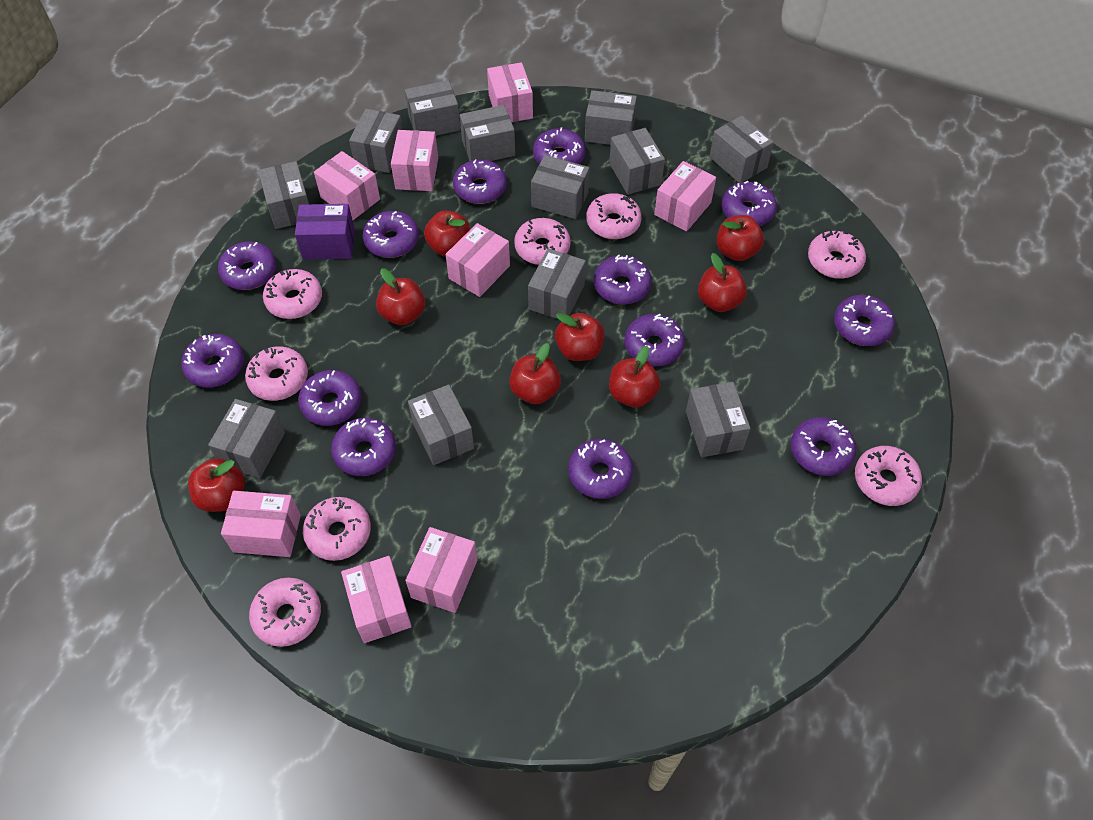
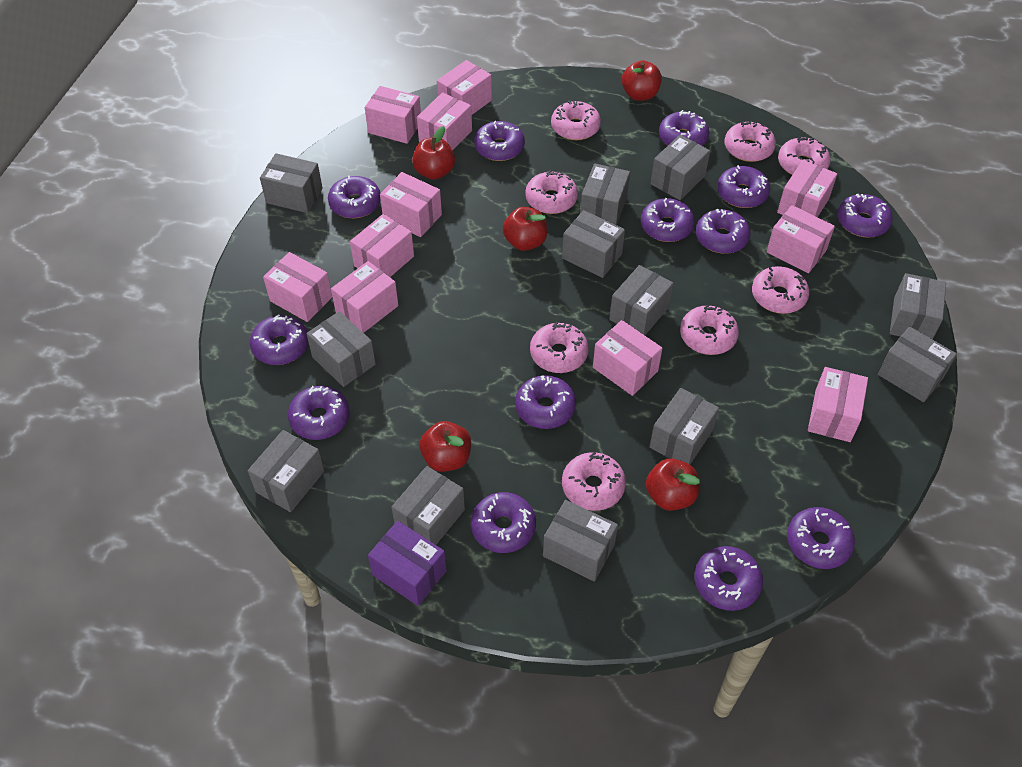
pink box: [221,491,301,557] [314,151,380,220] [341,556,412,643] [391,130,438,191] [405,527,477,613] [446,223,510,297] [487,62,533,122] [654,161,716,231] = 8 -> [263,252,332,322] [331,261,399,333] [350,214,414,277] [365,86,421,144] [380,172,442,237] [417,92,472,151] [437,60,492,115] [593,320,662,396] [766,205,835,273] [777,160,837,217] [808,367,868,442] = 11
red apple: [188,458,245,512] [376,268,425,325] [424,210,470,256] [509,343,561,404] [555,313,605,361] [609,346,660,408] [698,253,747,312] [717,215,764,261] = 8 -> [412,126,455,180] [419,421,471,472] [503,207,547,251] [622,60,662,101] [646,459,700,511] = 5

